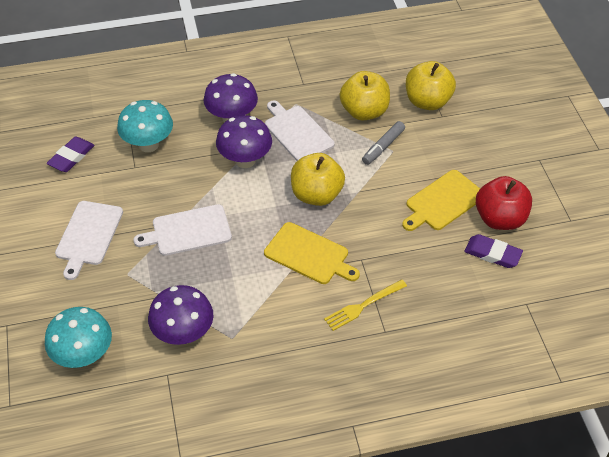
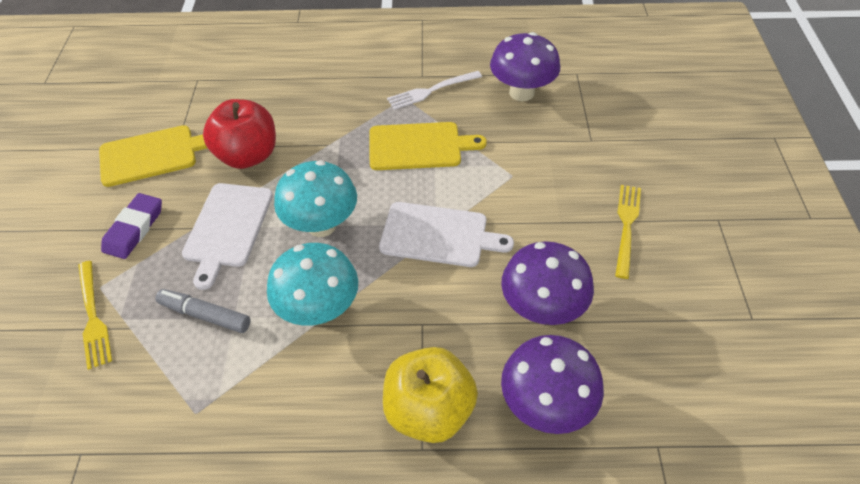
purple eraser: [47,137,95,172] [464,234,523,268] = 2 -> [101,193,162,259] = 1
white cutting board: [55,201,123,280] [133,204,232,256] [265,101,334,161] = 3 -> [182,183,273,290] [379,202,514,267] = 2
white fork: none = 0 -> [387,71,482,110] = 1
yellow apple: [291,153,345,206] [340,71,390,120] [406,61,456,110] = 3 -> [383,347,478,443] = 1
yellow fork: [324,279,407,331] = 1 -> [78,261,112,370] [615,185,641,279] = 2

